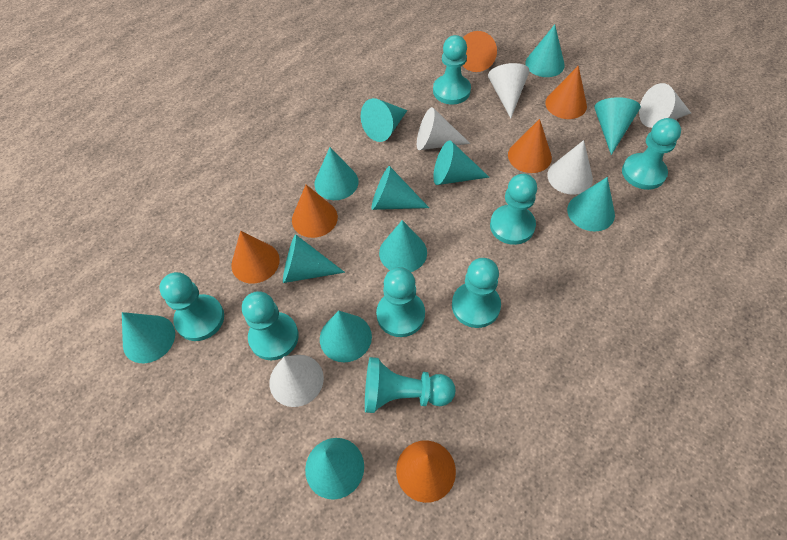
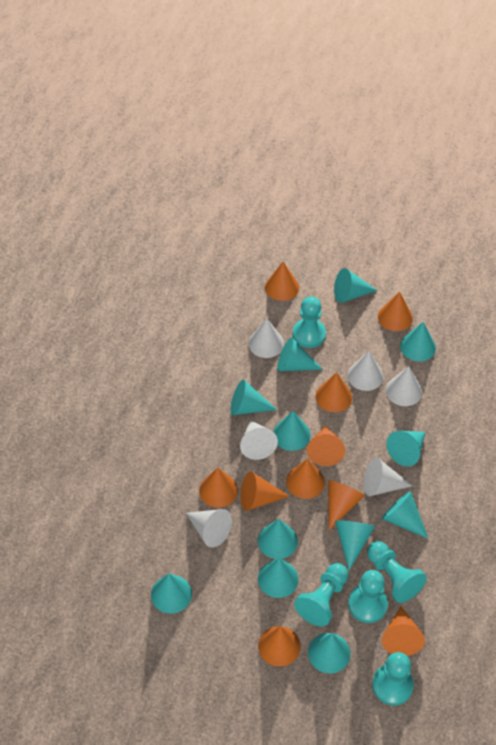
orange cone: [231,231,280,284] [292,185,338,238] [396,440,456,503] [463,31,497,72] [508,119,552,173] [545,65,587,119] = 6 -> [199,467,238,508] [241,471,290,511] [258,626,301,667] [265,262,299,301] [286,459,325,499] [307,425,345,466] [316,372,352,412] [328,480,365,530] [378,292,413,331] [382,606,425,656] = 10
turquoise pawn: [159,272,224,341] [242,291,299,360] [365,357,455,413] [376,267,425,337] [433,35,471,105] [452,258,501,328] [490,174,537,245] [622,118,681,190] = 8 -> [293,296,326,348] [294,563,349,627] [348,570,388,623] [367,541,427,603] [372,652,414,706] = 5
white cone: [269,355,324,407] [417,107,470,150] [488,63,530,118] [547,140,593,195] [639,83,691,128] = 5 -> [186,509,232,548] [240,420,278,460] [249,318,284,358] [347,351,384,391] [364,458,412,496] [386,366,422,406] = 6

